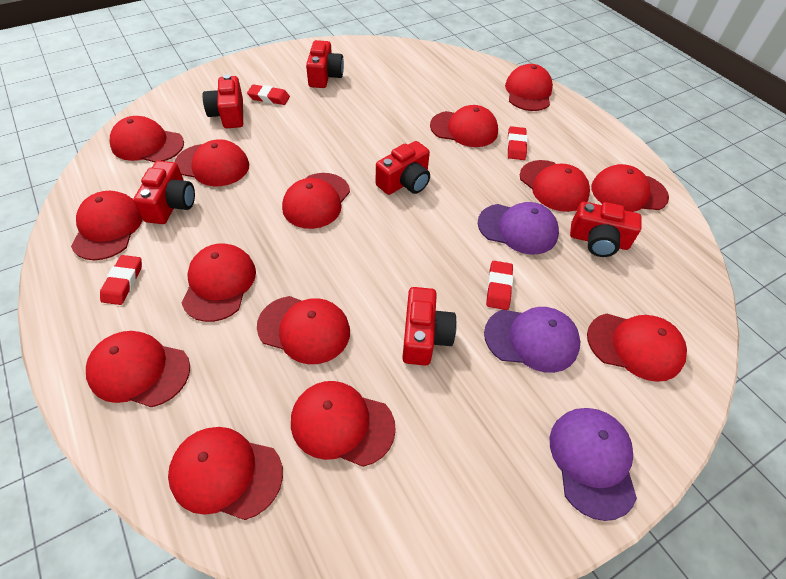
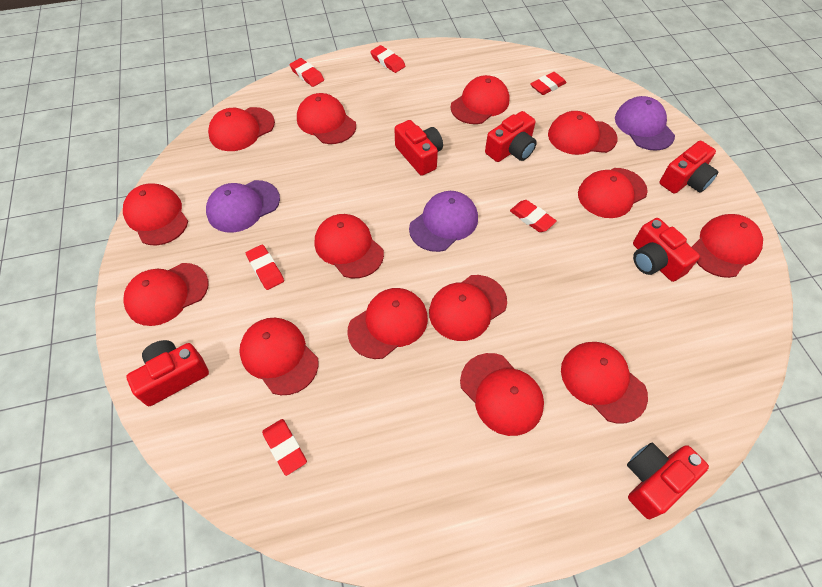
red eraser: [100,255,142,305] [247,84,290,105] [486,261,513,310] [507,126,528,160] = 4 -> [246,245,284,290] [262,419,307,476] [289,58,324,87] [370,45,405,73] [510,200,557,232] [530,72,566,95] = 6

